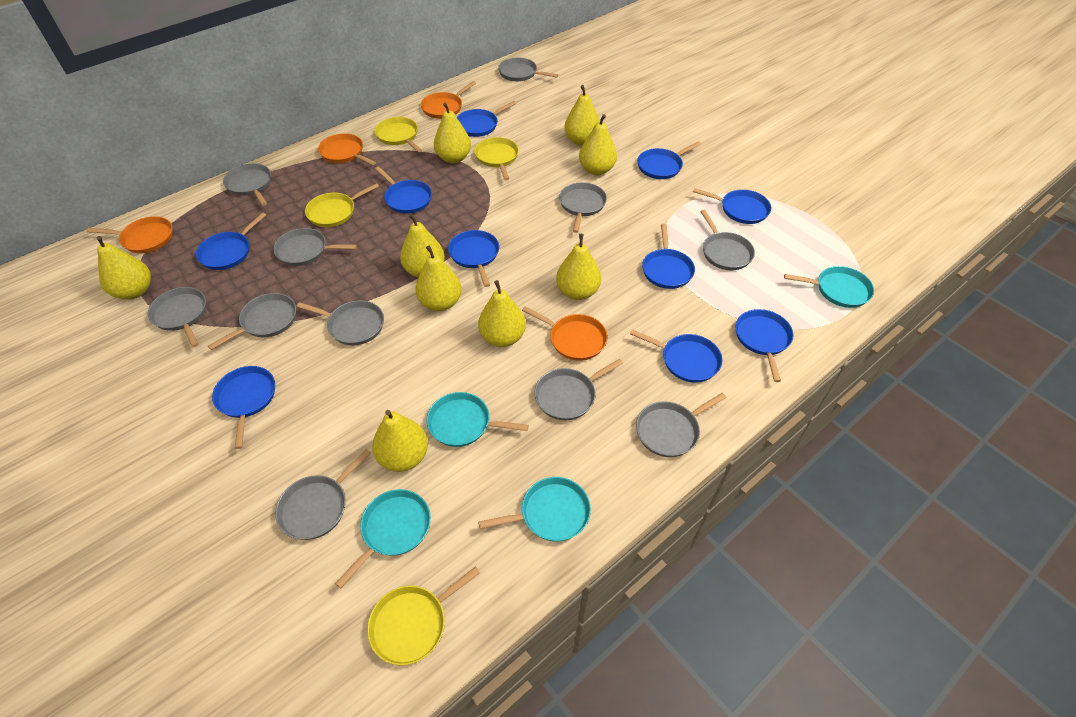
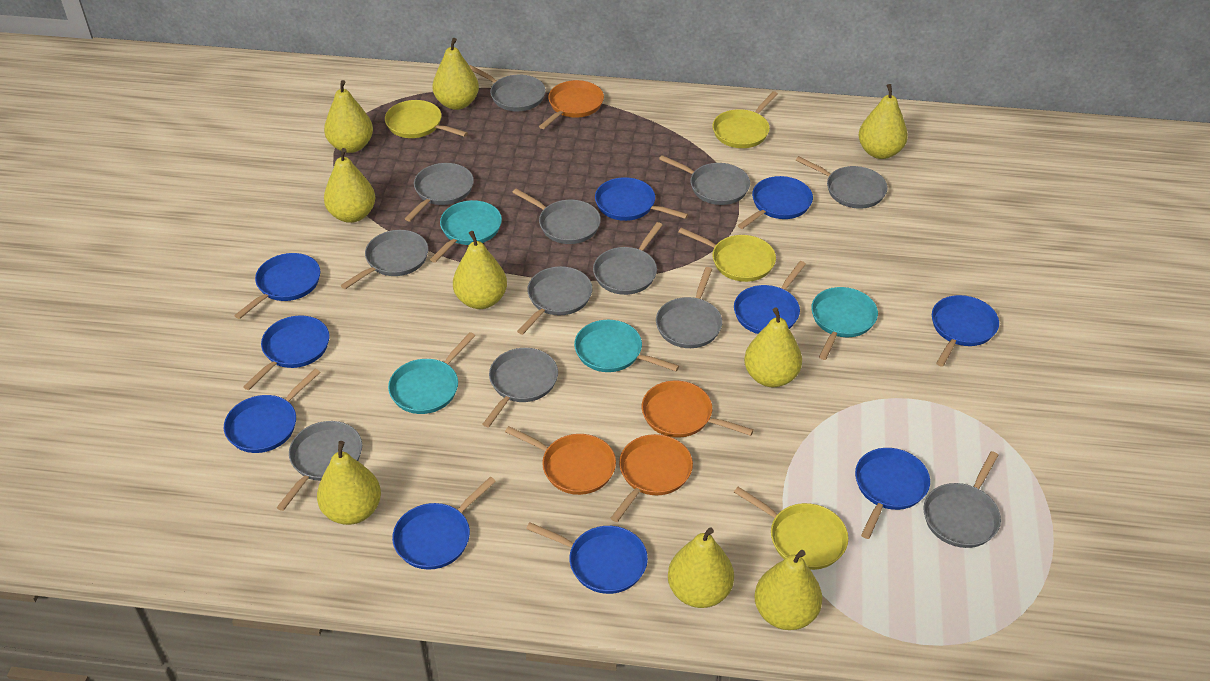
grey pan: [148,287,206,347] [208,293,296,350] [223,163,271,206] [273,228,357,266] [275,449,371,540] [297,300,384,345] [498,58,558,81] [534,359,623,420] [559,182,607,233] [636,393,727,457] [700,210,755,270] = 11 -> [276,421,362,511] [341,230,428,289] [405,163,474,221] [469,65,546,111] [483,348,558,427] [512,189,601,244] [517,266,593,335] [593,222,662,295] [656,267,722,348] [659,155,750,205] [796,156,887,209] [924,451,1001,548] = 12

